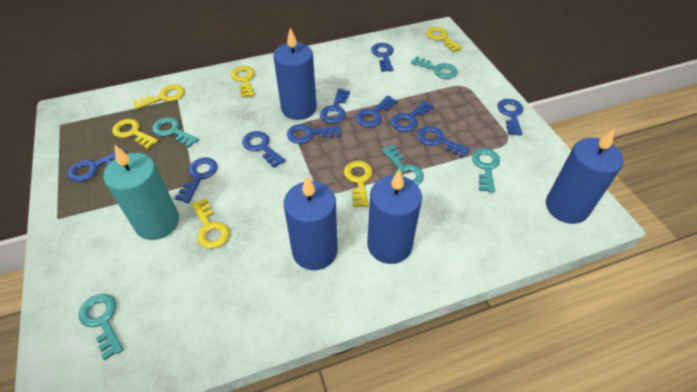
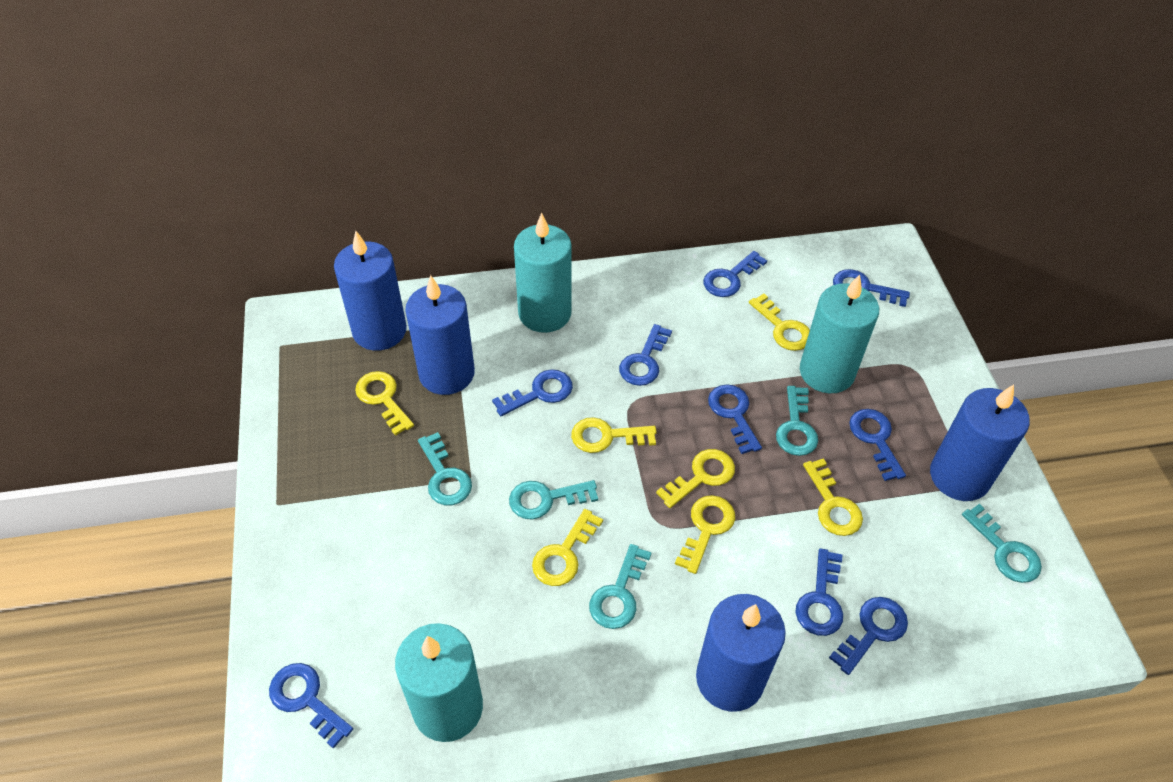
blue key: [67,148,125,182] [175,157,217,203] [242,131,286,168] [287,124,341,144] [320,89,350,124] [356,95,397,127] [371,43,394,72] [391,100,434,132] [417,126,470,158] [497,99,523,135] = 10 -> [269,663,353,749] [492,369,573,416] [619,324,672,386] [703,251,767,297] [708,384,762,454] [795,548,843,636] [829,597,908,675] [833,269,910,307] [849,409,906,481] = 9
turquoise candle: [103,145,179,240] = 1 -> [395,623,483,742] [514,213,572,333] [800,274,879,393] = 3
yellow key: [112,119,158,149] [133,85,185,109] [191,198,230,249] [231,66,255,98] [344,161,372,207] [426,27,463,52] = 6 -> [355,371,414,436] [532,509,603,586] [571,417,657,453] [656,449,735,508] [675,495,735,574] [749,294,810,351] [803,458,863,536] = 7

